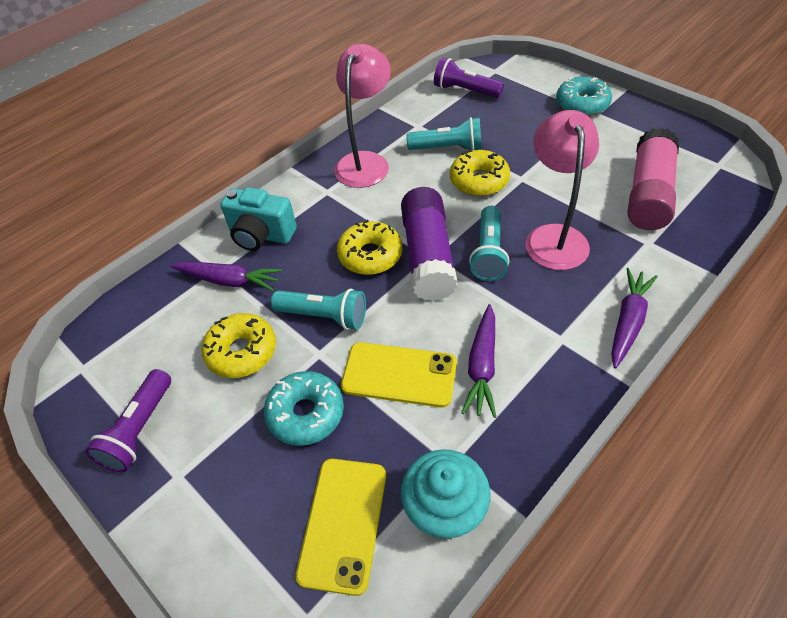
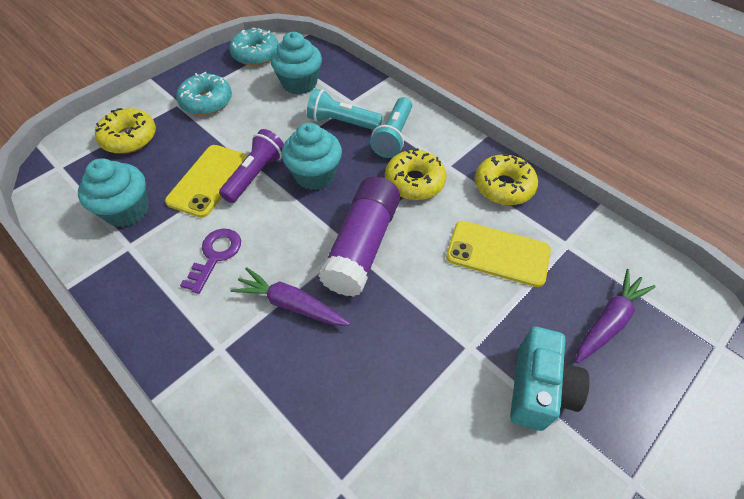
pink glue stick: [628,128,679,230] = 1 -> none = 0
pink lamp: [334,44,391,188] [525,110,599,270] = 2 -> none = 0
purple carrot: [171,262,282,291] [461,304,496,418] [611,268,658,368] = 3 -> [231,267,351,326] [576,269,656,363] = 2
purple flashlight: [85,369,171,472] [434,57,504,98] = 2 -> [219,129,284,203] = 1
purple key: none = 0 -> [180,229,241,294] = 1
turquoise cupcake: [401,449,491,539] = 1 -> [78,158,149,227] [271,32,322,95] [282,123,342,190] = 3
turquoise flashlight: [271,289,366,330] [406,117,482,151] [469,206,509,281] = 3 -> [307,88,383,130] [370,97,412,158] = 2

